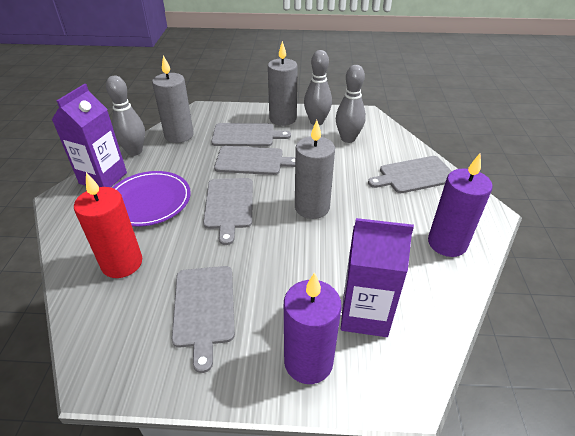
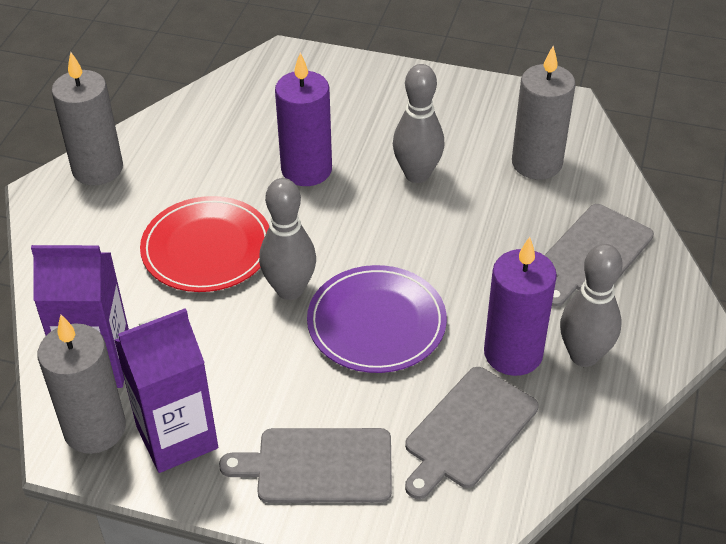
grey cutting board: [172,266,235,373] [203,178,253,245] [211,123,291,147] [214,146,295,175] [368,156,452,193] = 5 -> [219,428,392,503] [405,367,539,499] [544,204,654,307] = 3
red candle: [74,172,142,278] = 1 -> none = 0
red plate: none = 0 -> [140,196,269,292] = 1

